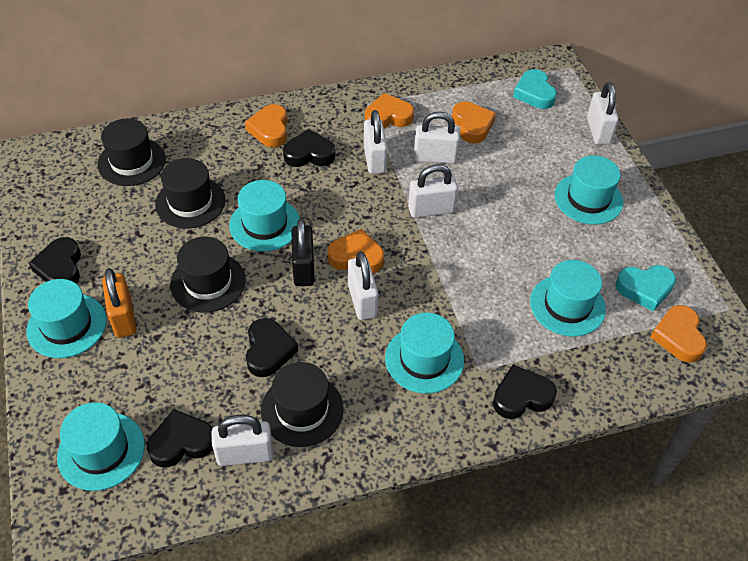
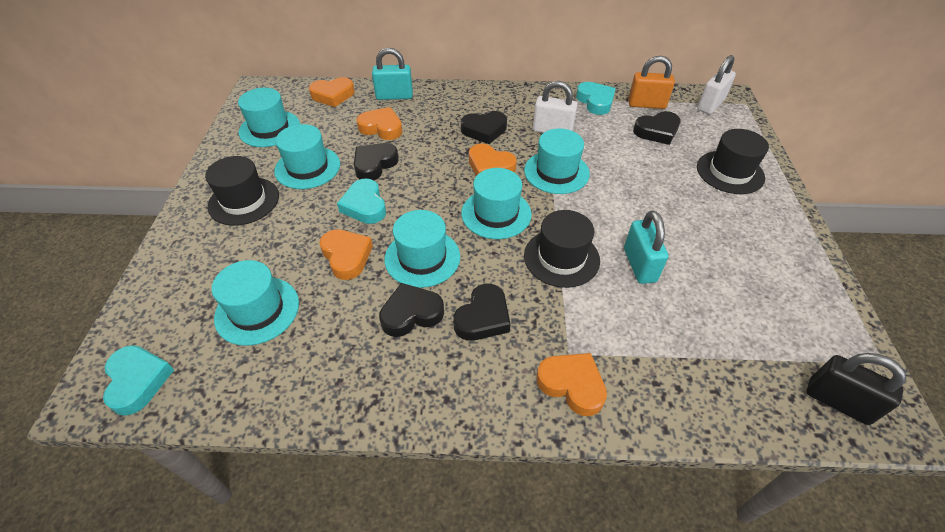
black hat: [97,119,166,186] [155,158,226,229] [170,237,246,312] [261,362,344,447] = 4 -> [205,156,279,226] [524,210,600,288] [697,129,769,194] = 3
turquoise heart: [513,69,557,109] [615,265,676,311] = 2 -> [103,345,174,416] [337,179,386,224] [576,82,616,115] = 3
turquoise padlock: none = 0 -> [372,48,413,100] [624,210,669,284] = 2
white padlock: [212,415,273,466] [348,251,378,320] [364,110,387,174] [408,164,458,218] [414,112,460,164] [587,82,619,145] = 6 -> [533,81,577,133] [697,55,736,114] = 2

